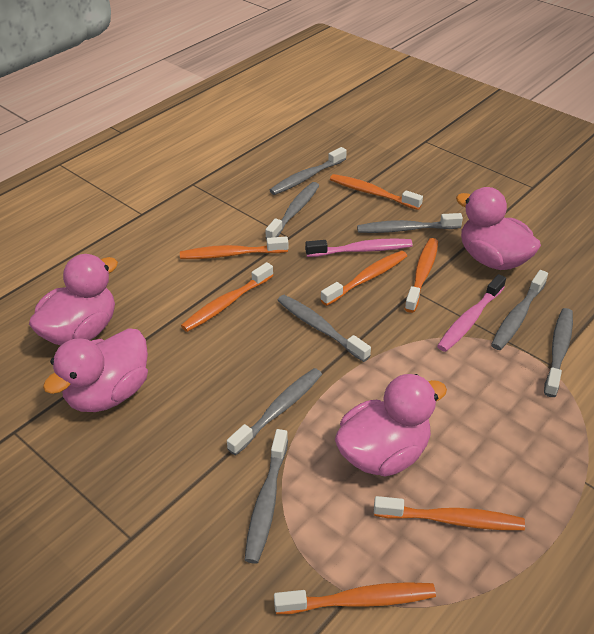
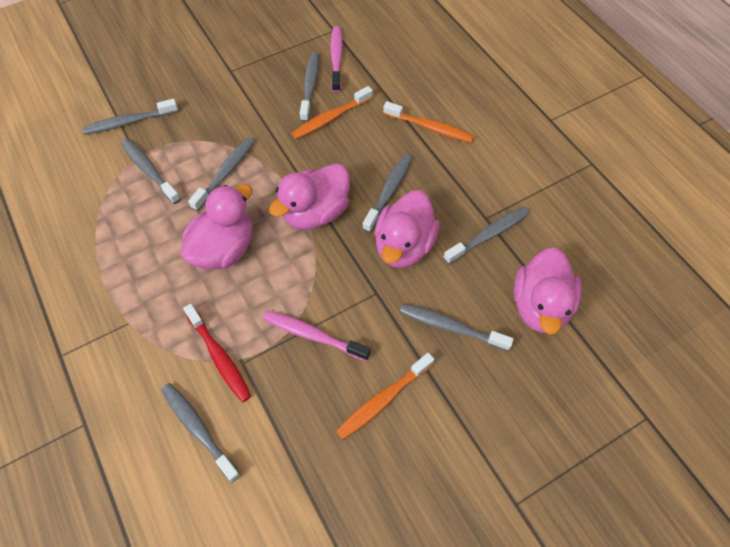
orange toothbrush: [180,237,288,259] [181,262,274,332] [274,582,436,614] [320,251,407,306] [330,174,423,210] [374,496,525,530] [404,238,438,313] = 7 -> [291,86,373,139] [336,353,434,440] [383,101,474,143] = 3
red toothbrush: none = 0 -> [183,304,251,402] = 1

